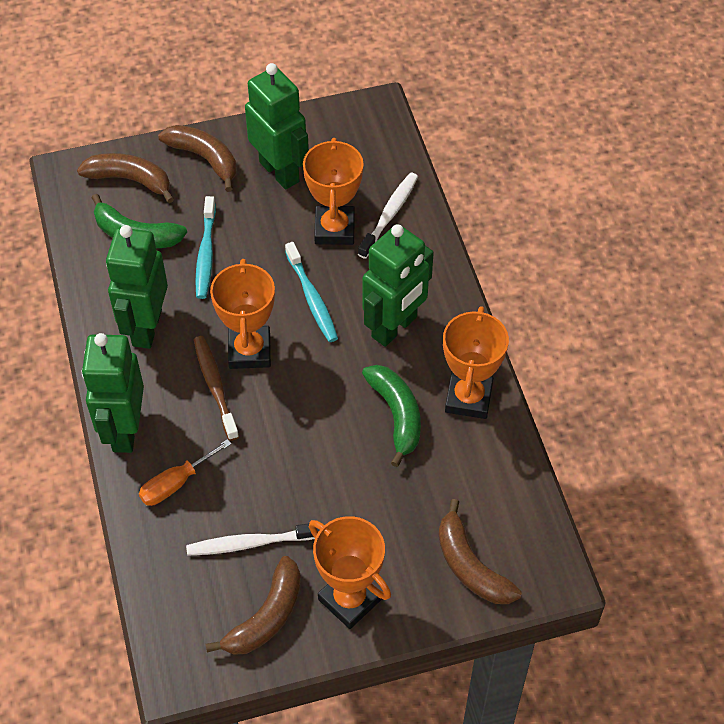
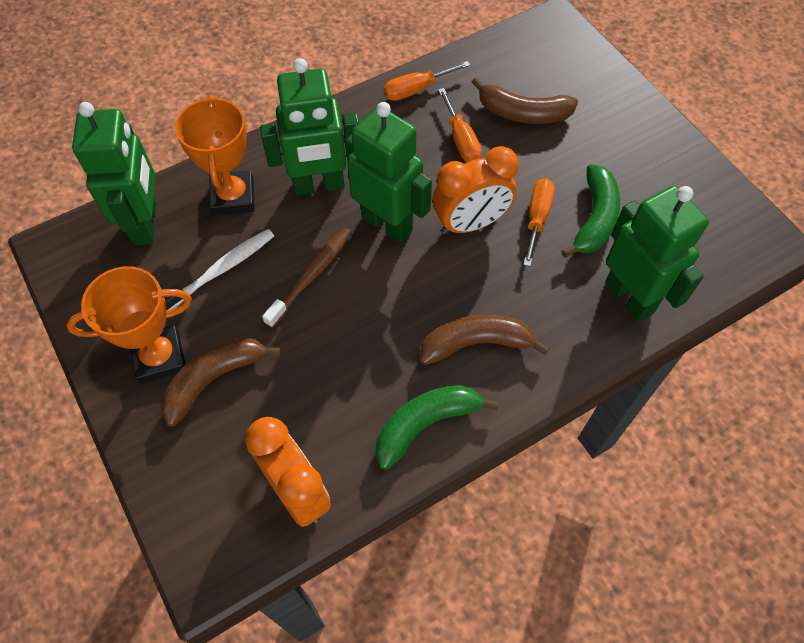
brown banana: [77,153,174,203] [158,125,236,192] [206,556,301,655] [439,499,522,604] = 4 -> [161,337,281,427] [420,314,549,365] [472,77,578,124] = 3
orange clock: none = 0 -> [245,417,331,527] [433,146,519,234] = 2
orange screwdriver: [139,439,232,506] = 1 -> [383,61,470,101] [438,88,482,162] [523,178,555,267] = 3
orange trophy: [210,259,275,369] [303,138,364,245] [309,516,391,629] [443,306,509,419] = 4 -> [66,266,192,384] [175,95,255,216] = 2
turquoise toothbrush: [195,196,216,299] [285,242,338,342] = 2 -> none = 0
white toothbrush: [186,523,320,556] [358,173,418,259] = 2 -> [164,229,274,311] = 1

